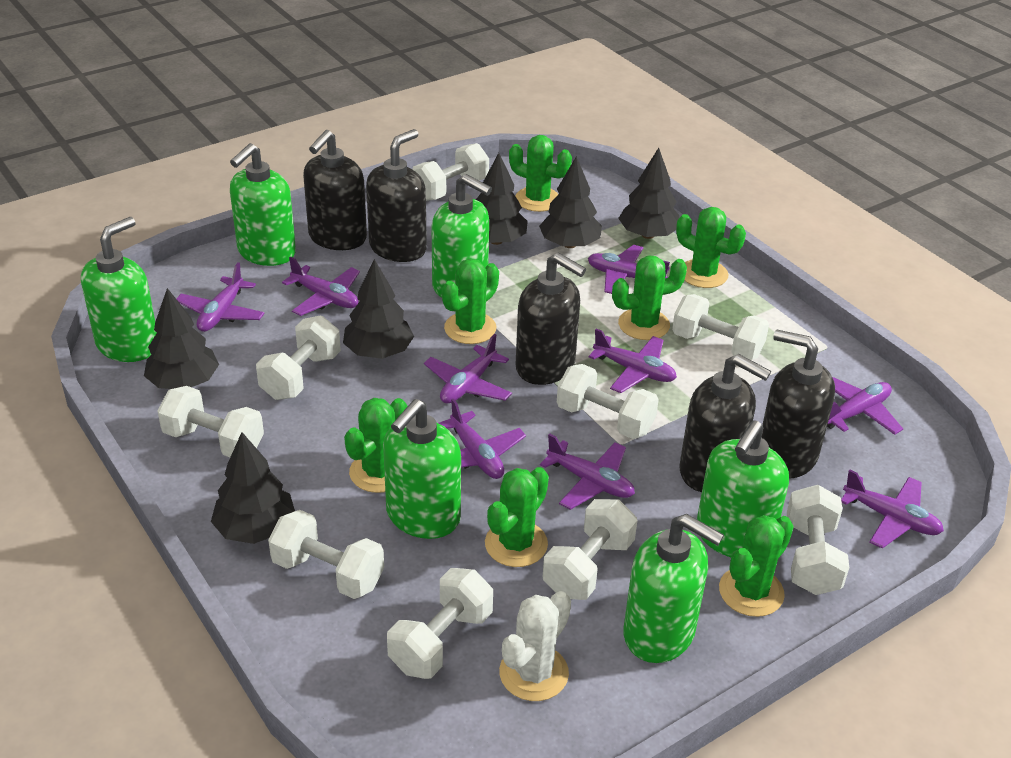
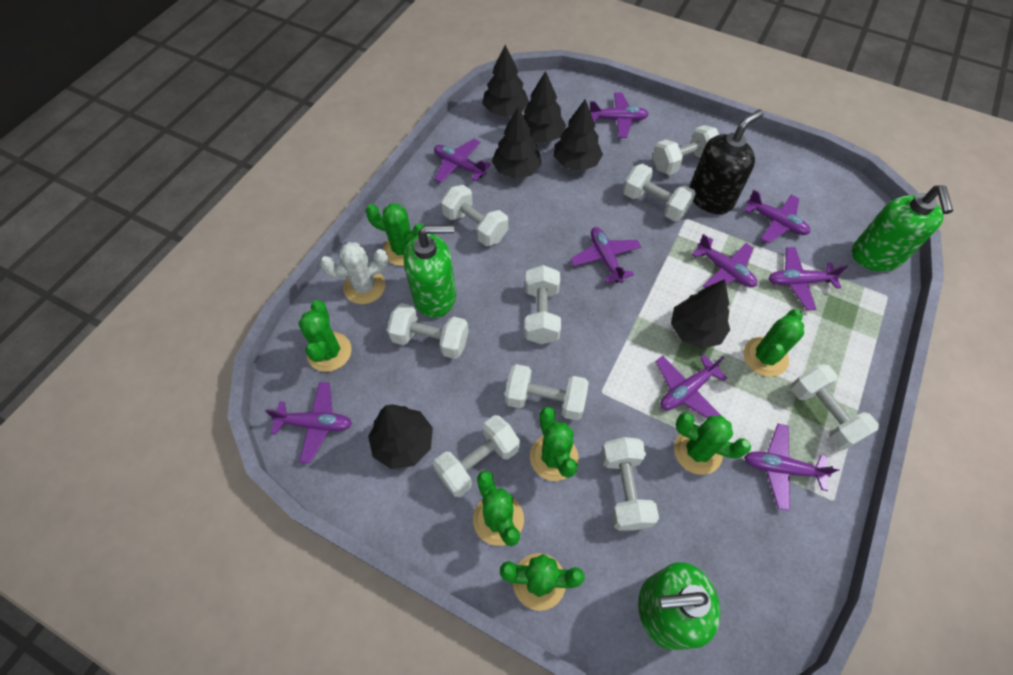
black soap dispenser: [303,130,367,250] [366,129,427,262] [516,252,586,385] [680,354,771,492] [761,329,835,479] = 5 -> [689,109,763,214] = 1
green soap dispenser: [81,217,157,362] [230,143,296,266] [383,399,461,539] [432,174,492,298] [624,514,724,663] [697,420,789,557] = 6 -> [404,225,456,318] [638,562,720,650] [852,185,953,272] = 3

